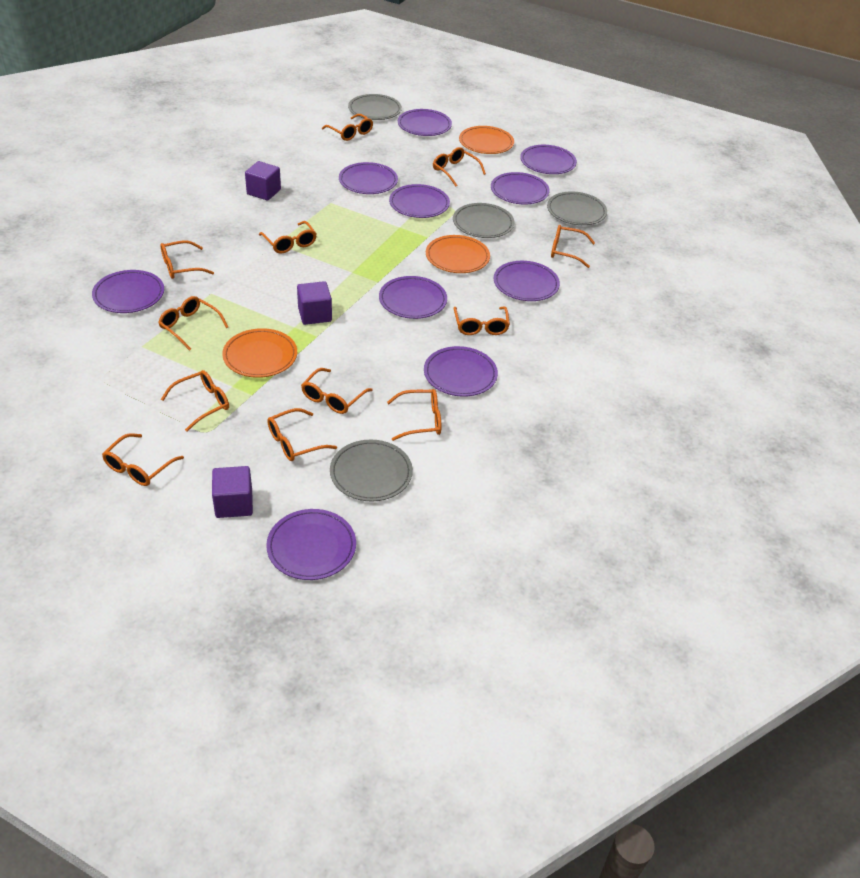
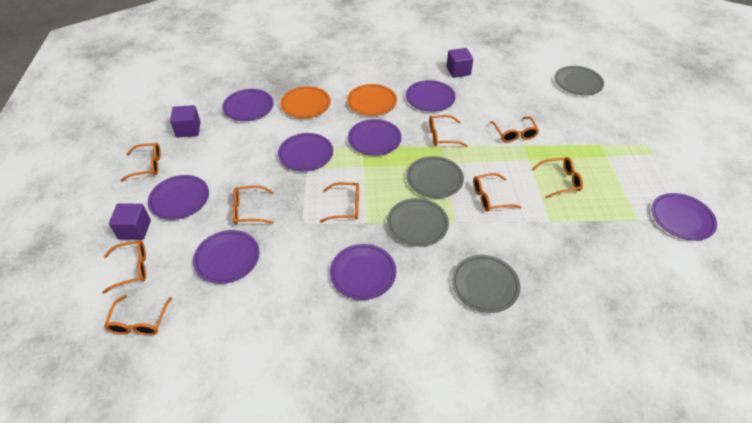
orange glasses: [102,433,184,486] [158,296,228,351] [161,240,214,279] [161,370,229,432] [259,221,317,254] [267,408,337,461] [301,368,372,414] [322,114,373,141] [387,389,441,441] [433,147,486,187] [454,307,510,335] [551,225,595,268] = 12 -> [102,240,146,294] [104,295,172,336] [120,143,161,182] [232,185,274,224] [320,182,359,222] [429,115,468,147] [473,173,522,212] [490,117,539,143] [532,157,583,198] = 9
orange plate: [222,328,297,378] [426,235,490,273] [459,126,514,154] = 3 -> [280,86,331,118] [347,84,397,116] = 2
purple plate: [92,270,164,313] [266,509,356,580] [339,162,398,194] [379,276,447,319] [389,184,450,218] [398,109,452,136] [424,346,498,397] [491,172,550,204] [494,261,560,301] [520,145,577,174] = 10 -> [148,175,209,220] [193,230,260,284] [222,89,274,121] [278,133,333,171] [330,244,396,300] [348,119,402,156] [406,80,456,112] [651,193,717,241] = 8

